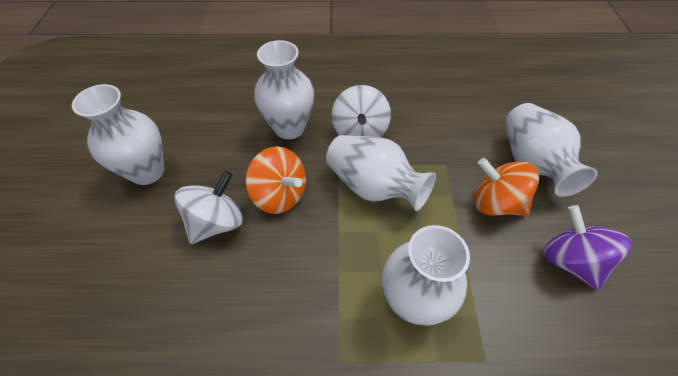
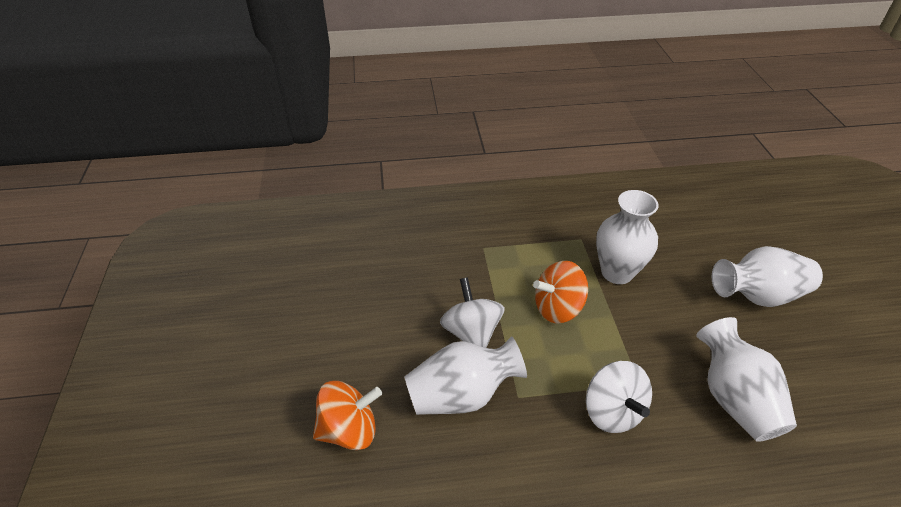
purple spinning top: [544,205,632,290] = 1 -> none = 0
white vase: [72,84,164,185] [254,40,314,139] [326,135,436,211] [382,225,470,326] [505,103,598,197] = 5 -> [404,336,527,415] [596,190,659,284] [696,317,797,442] [712,246,823,307] = 4

